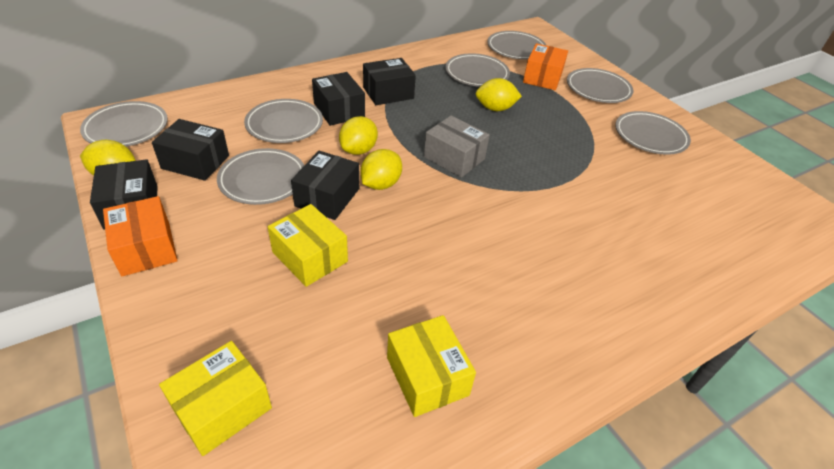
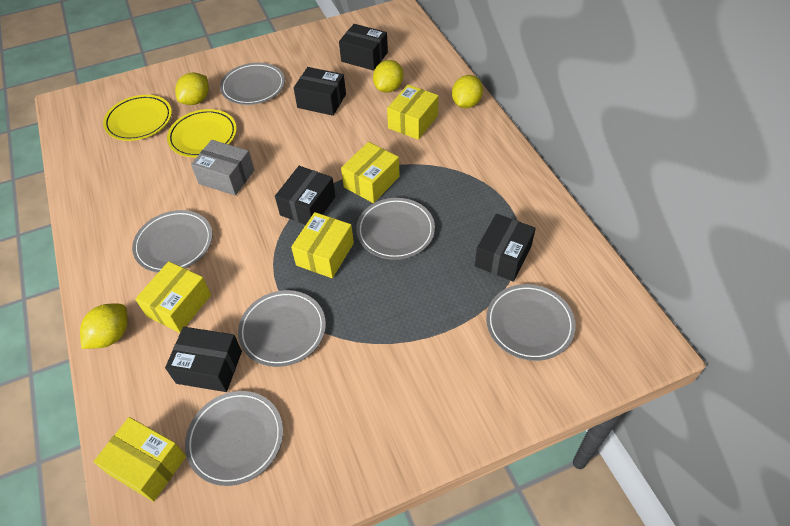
grey plate: [80,101,168,146] [217,148,304,205] [244,99,323,143] [445,53,510,87] [487,31,547,60] [567,68,633,103] [615,111,691,155] = 7 -> [132,210,213,273] [185,391,283,486] [220,63,285,105] [238,290,326,367] [356,198,435,260] [486,284,576,361] = 6
orange box: [103,196,178,276] [523,43,568,90] = 2 -> none = 0
yellow box: [159,341,272,456] [268,204,348,287] [387,315,476,417] = 3 -> [93,417,186,502] [135,261,211,333] [291,212,354,278] [341,142,400,203] [387,85,439,140] = 5
yellow plate: none = 0 -> [103,95,172,141] [167,109,237,157] = 2

